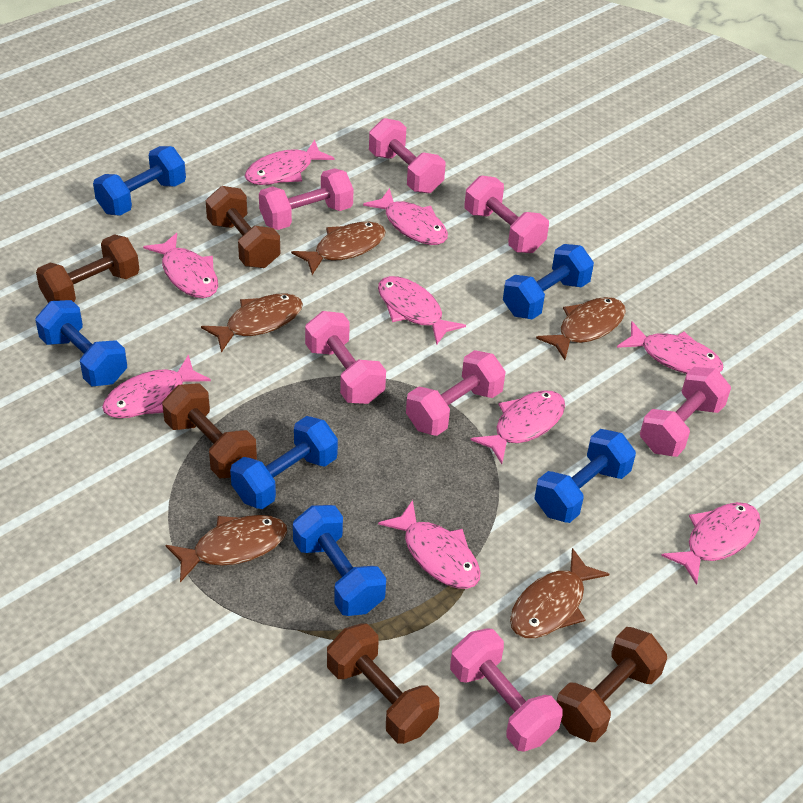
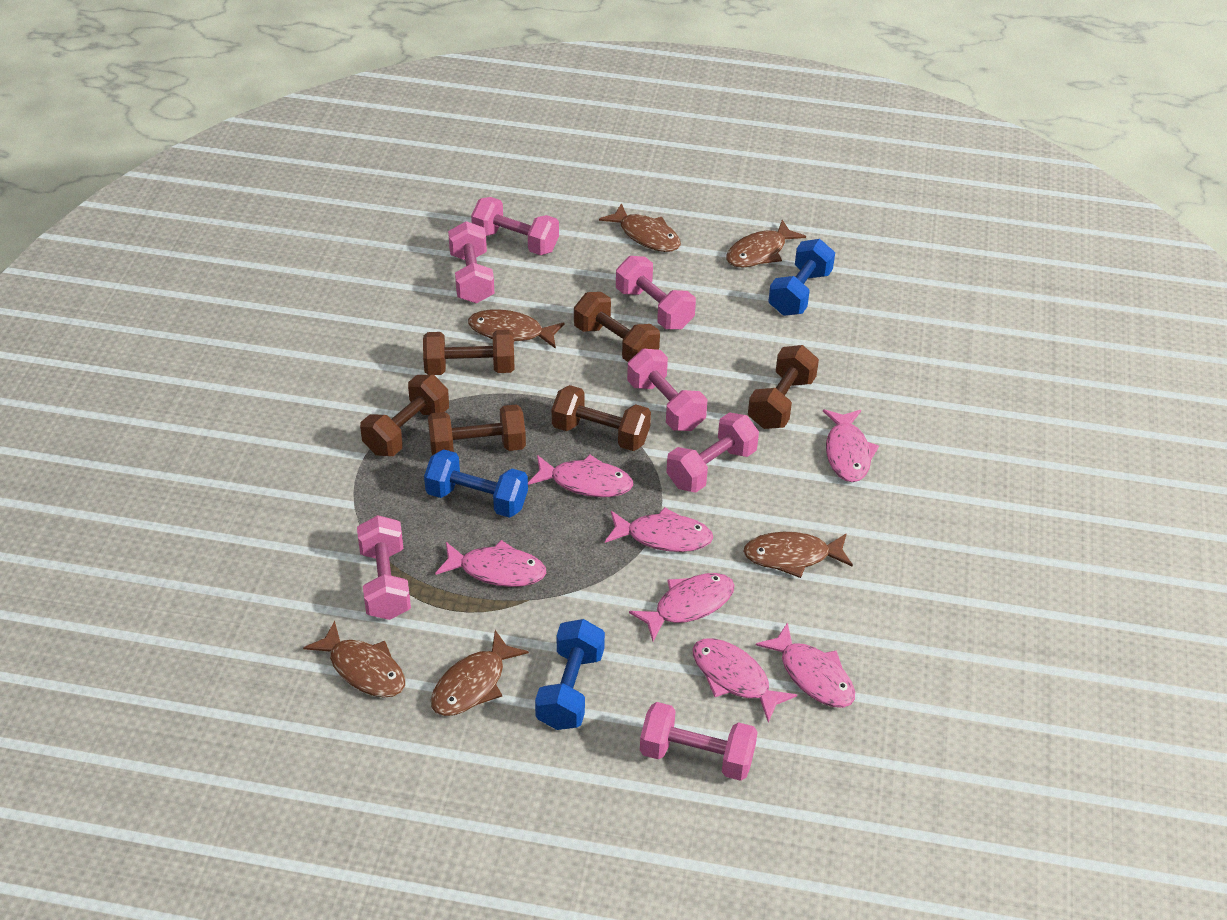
blue dumbbell: [35,300,127,387] [93,146,186,216] [230,416,338,509] [293,505,386,616] [503,244,594,320] [535,429,636,523] = 6 -> [424,449,528,518] [535,619,605,730] [768,239,835,316] = 3
brown dumbbell: [36,234,140,303] [162,383,257,478] [206,186,280,268] [327,624,440,744] [556,627,667,742] = 5 -> [360,375,449,456] [423,330,515,375] [428,404,526,455] [552,385,651,451] [574,292,660,362] [748,345,819,429] = 6
brown fish: [165,515,287,582] [201,293,303,353] [291,222,386,275] [510,548,609,638] [536,297,626,360] = 5 -> [303,621,405,697] [431,630,529,716] [468,309,564,349] [599,203,681,252] [726,220,806,267] [743,532,853,578] = 6
pink fish: [102,354,211,418] [143,233,218,298] [245,140,334,185] [363,188,448,245] [378,276,466,344] [378,500,480,589] [470,390,565,464] [617,321,723,374] [661,502,761,585] = 9 -> [435,540,546,587] [528,454,633,497] [605,507,713,552] [629,573,735,641] [693,638,797,722] [756,622,855,708] [823,409,879,482] = 7

